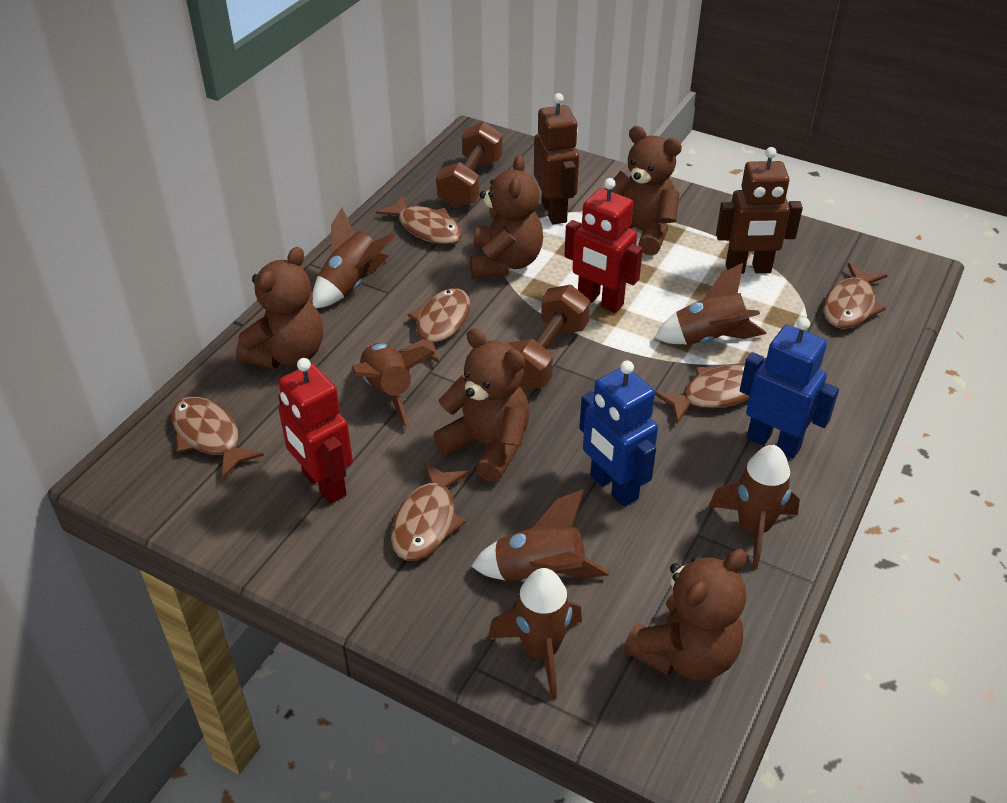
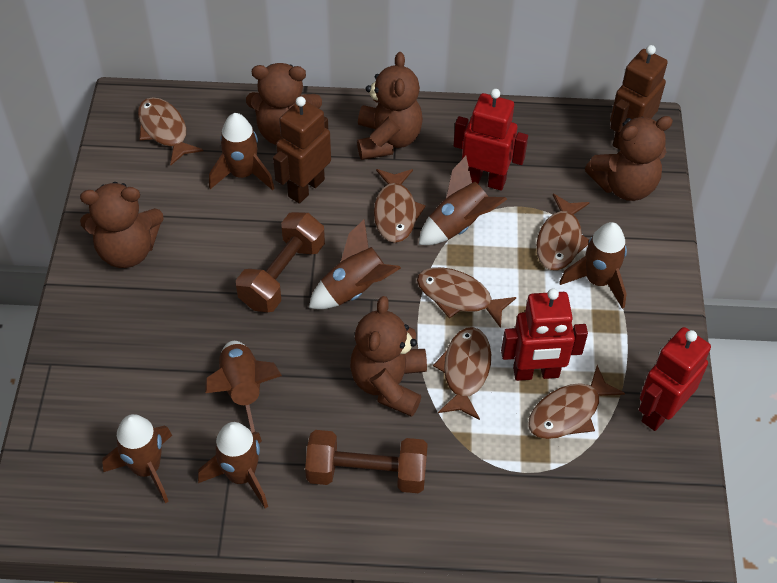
blue robot: [579,361,658,507] [740,317,839,459] = 2 -> none = 0
brown rocket: [312,208,395,308] [352,343,435,428] [471,490,610,582] [488,568,582,700] [654,263,767,344] [709,445,800,569] = 6 -> [102,414,172,503] [198,422,268,508] [205,341,282,433] [209,113,274,190] [309,219,401,309] [419,156,507,245] [559,222,627,309] = 7
red robot: [278,358,353,504] [564,178,643,313] = 2 -> [453,89,528,191] [501,289,588,381] [639,327,711,431] = 3

